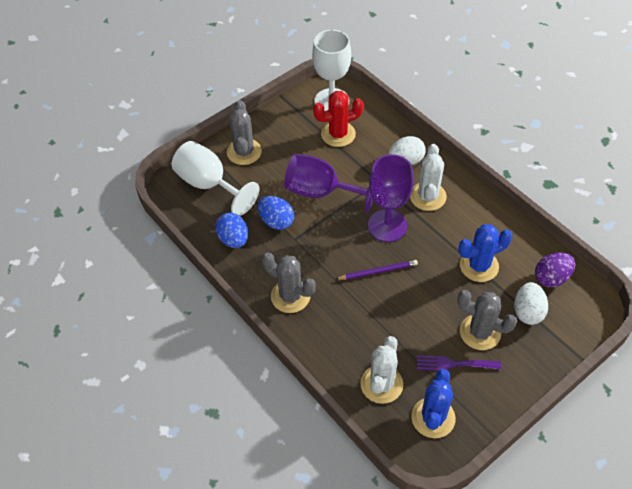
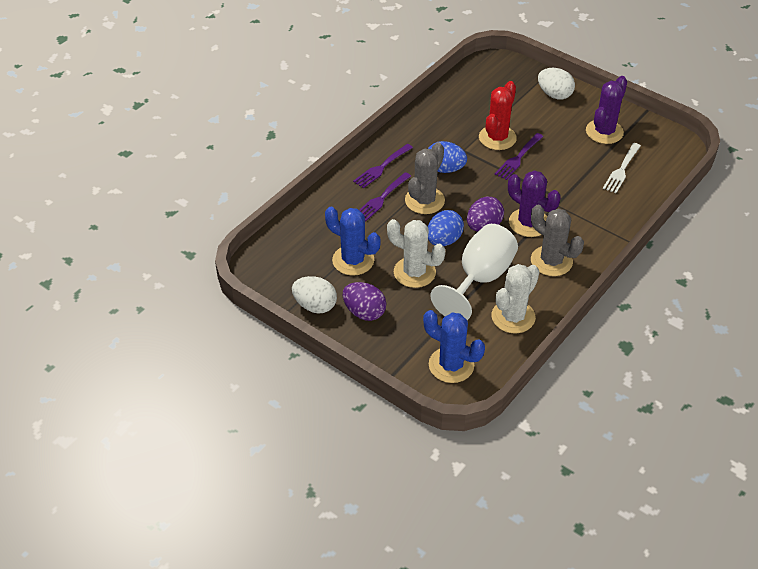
grey cactus: [227,100,262,165] [262,252,316,313] [457,290,517,350] = 3 -> [405,142,445,214] [531,204,584,276] = 2
purple cactus: none = 0 -> [508,170,561,237] [586,76,627,144] = 2
purple egg: [535,253,575,287] = 1 -> [343,282,386,321] [467,197,504,232] = 2
purple fork: [417,355,501,371] = 1 -> [353,144,413,188] [359,172,411,222] [495,133,544,180] = 3
purple goblet: [284,154,374,213] [368,154,414,242] = 2 -> none = 0
purple pencil: [336,260,418,280] = 1 -> none = 0
white fork: none = 0 -> [603,143,641,193] = 1
white goblet: [172,141,259,216] [312,29,351,111] = 2 -> [430,224,518,320] = 1

